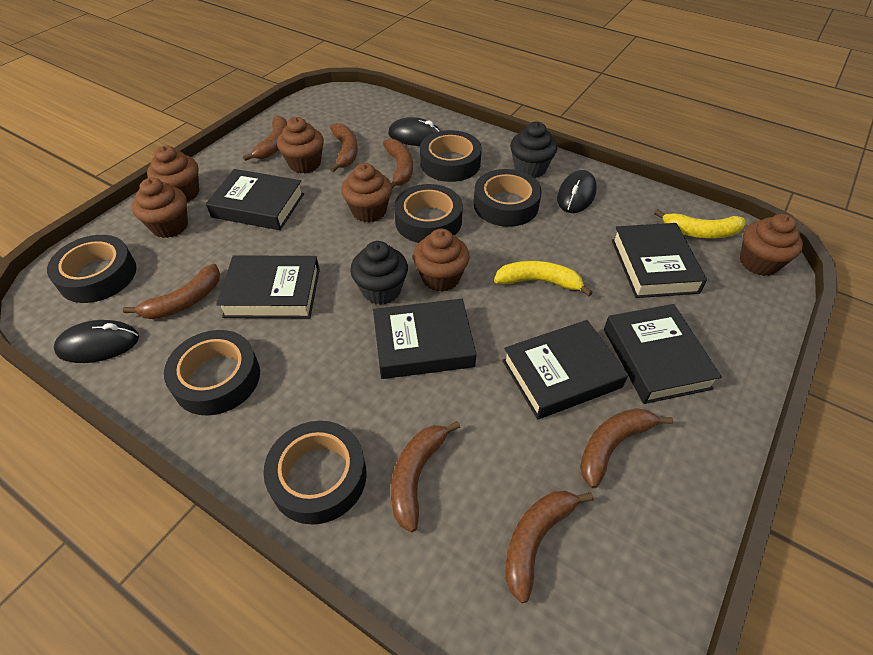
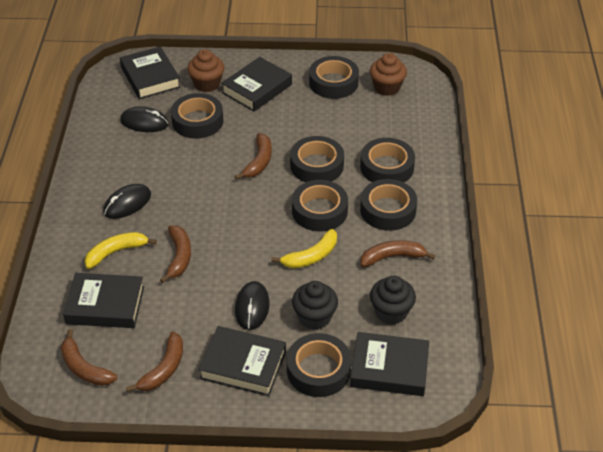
black book: [206,169,304,230] [216,255,320,318] [373,299,476,379] [502,320,628,419] [604,304,722,404] [612,223,707,298] = 6 -> [63,273,144,328] [120,46,181,99] [199,326,286,396] [221,57,292,112] [350,332,429,396] = 5
black tape: [47,235,136,303] [164,330,260,416] [263,421,367,525] [394,184,463,243] [420,130,482,182] [474,169,542,227] = 6 -> [171,93,223,139] [287,333,351,397] [290,136,344,182] [292,180,348,231] [309,56,359,99] [360,138,415,182] [360,179,417,231] = 7
brown banana: [123,264,220,319] [243,115,287,161] [330,123,358,172] [383,139,413,188] [391,421,461,532] [505,491,593,603] [580,408,673,488] = 7 -> [61,329,117,386] [126,332,183,392] [160,225,191,283] [235,133,272,180] [361,240,435,267] = 5
brown cupcake: [132,178,188,238] [147,145,199,202] [277,117,324,173] [341,163,392,222] [413,229,470,292] [740,214,803,276] = 6 -> [187,49,224,92] [370,53,407,96] = 2

